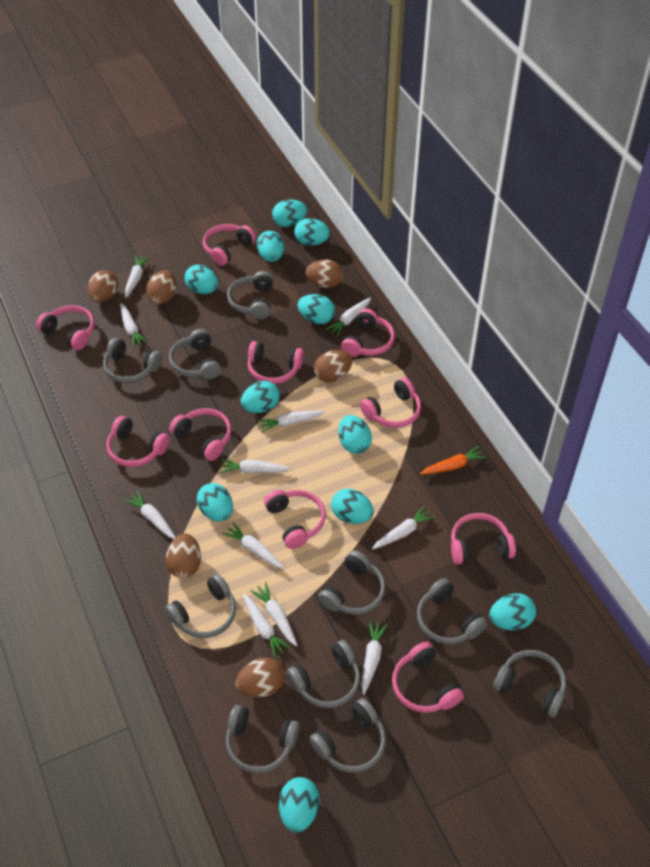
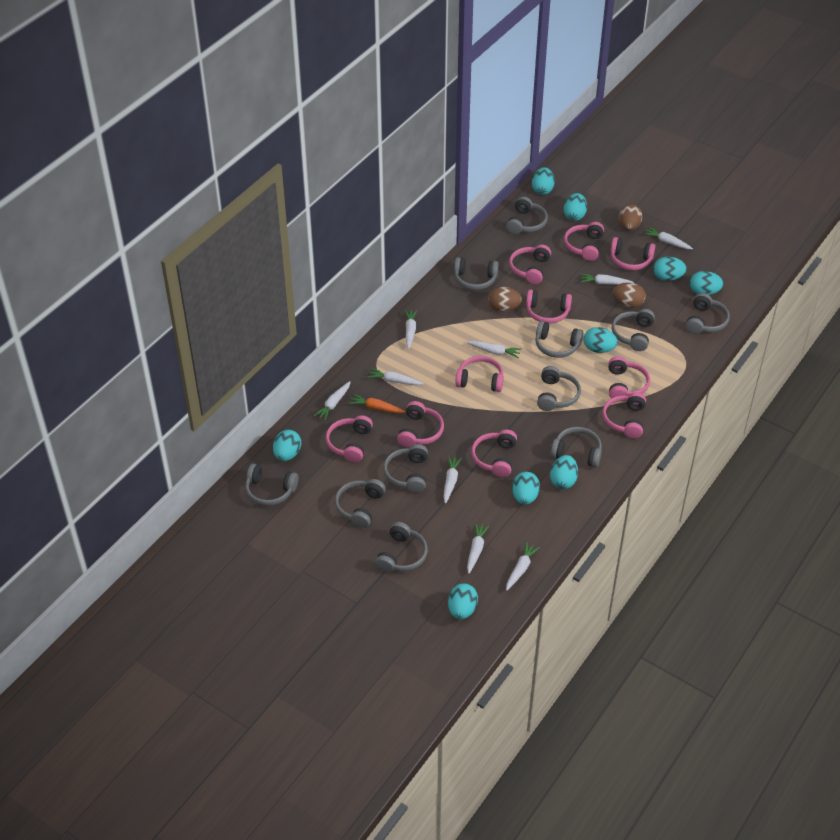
brown egg: [88,270,118,303] [146,270,176,304] [166,533,201,578] [235,658,285,698] [306,260,343,288] [314,350,352,383] = 6 -> [488,287,522,312] [613,282,646,308] [619,204,643,231] = 3
grey headphones: [103,338,162,383] [165,574,236,638] [169,329,221,379] [226,705,300,773] [227,271,273,319] [287,640,360,708] [309,698,386,773] [318,550,386,615] [417,578,487,644] [493,650,566,718] = 10 -> [245,464,299,506] [335,479,386,528] [375,522,428,572] [383,444,428,493] [454,257,499,290] [506,197,548,234] [535,321,583,358] [537,366,581,411] [551,427,602,468] [612,309,655,351] [686,293,730,334] = 11
turquoise egg: [185,264,218,294] [197,483,233,522] [241,381,280,413] [257,231,284,262] [272,199,307,227] [279,777,320,833] [294,218,330,246] [297,294,335,324] [331,488,374,524] [338,415,372,454] [489,593,536,630] = 11 -> [273,430,301,461] [448,583,478,620] [512,472,540,505] [532,167,555,195] [550,455,578,489] [563,193,587,221] [584,327,618,353] [653,257,687,281] [690,271,723,295] = 9
white carrot: [120,303,148,347] [124,255,149,298] [124,490,175,539] [220,459,291,473] [222,522,284,569] [242,594,291,658] [250,582,297,646] [258,410,325,433] [326,297,371,336] [361,621,388,695] [372,506,435,549] = 11 -> [314,381,350,421] [367,368,424,385] [405,310,417,349] [443,456,462,504] [466,341,522,358] [467,523,489,574] [506,542,540,591] [580,274,634,285] [643,227,693,249] = 9

